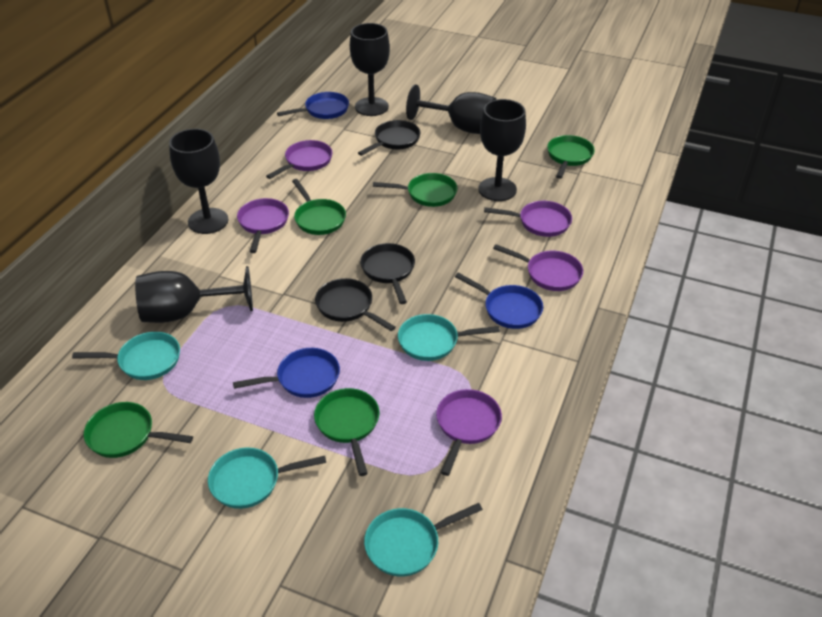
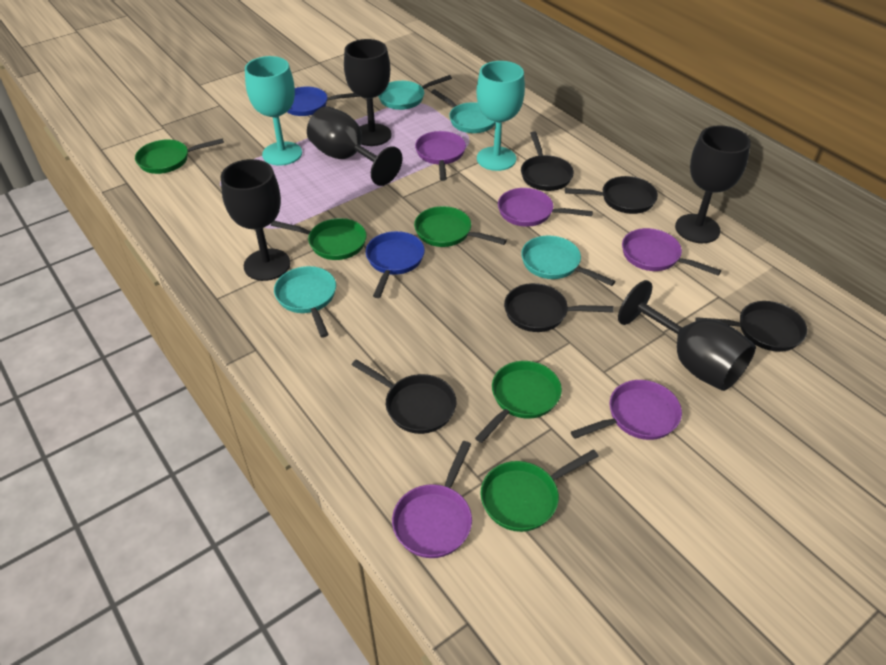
black pan: [315,278,396,331] [358,120,421,156] [360,243,415,304] = 3 -> [352,359,456,434] [504,283,614,332] [521,131,574,191] [565,176,658,214] [695,301,807,352] = 5
blue pan: [233,348,340,398] [277,92,349,119] [455,273,543,329] = 3 -> [287,87,360,116] [366,231,425,298] = 2
turquoise goblet: none = 0 -> [245,56,302,166] [477,61,525,171] = 2

